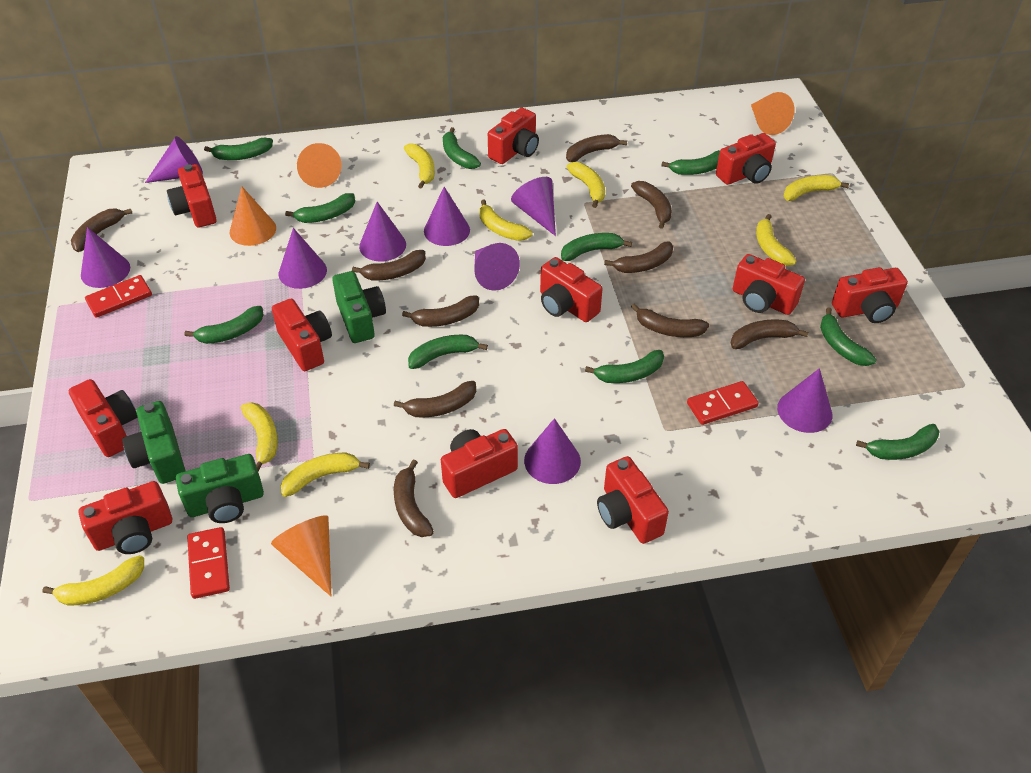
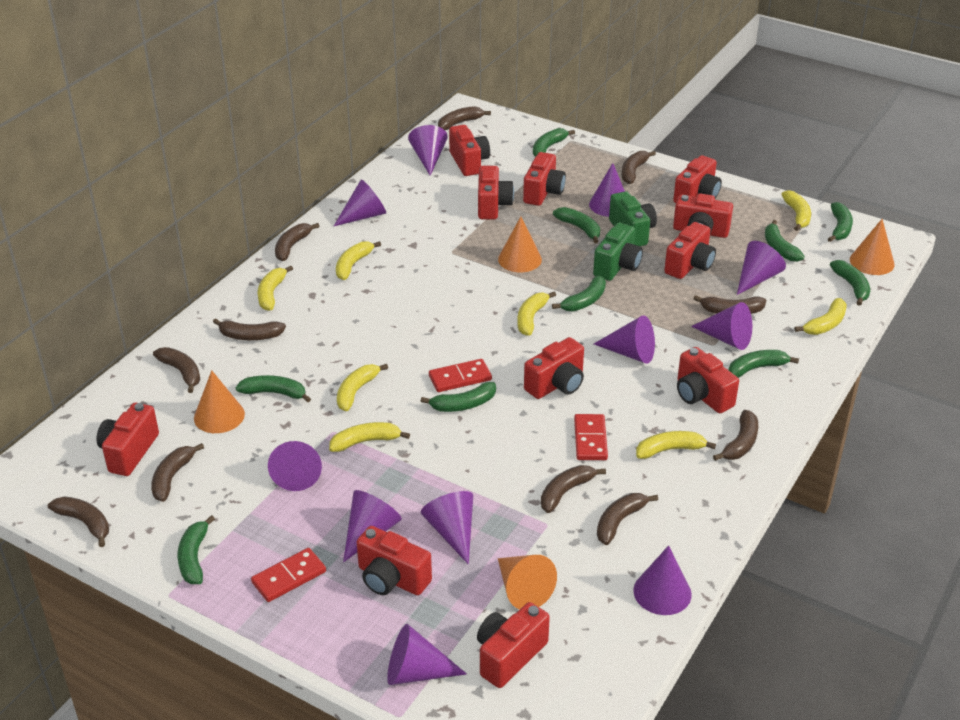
brown banana: [71,209,132,252] [352,250,426,280] [394,381,476,417] [394,459,434,537] [402,296,479,327] [566,134,627,162] [604,242,673,273] [631,181,672,229] [631,304,709,337] [731,320,809,349] = 10 -> [48,496,109,547] [151,443,204,502] [153,347,200,393] [213,318,286,340] [275,223,320,261] [438,106,491,130] [541,465,606,513] [597,493,658,545] [622,151,656,184] [693,295,766,314] [713,410,758,461] = 11
green camera: [122,401,186,484] [176,454,264,523] [332,271,386,343] = 3 -> [593,223,643,281] [609,191,657,246] = 2
purple cone: [81,227,130,288] [145,136,203,183] [279,228,327,289] [359,202,406,261] [424,187,470,246] [474,243,520,291] [511,177,556,236] [524,418,581,484] [777,368,832,433] = 9 -> [268,441,322,491] [334,179,386,226] [343,490,402,562] [387,624,467,685] [408,125,448,176] [421,491,473,564] [589,163,625,217] [594,316,655,364] [633,545,692,615] [691,302,752,350] [737,241,786,295] = 11

